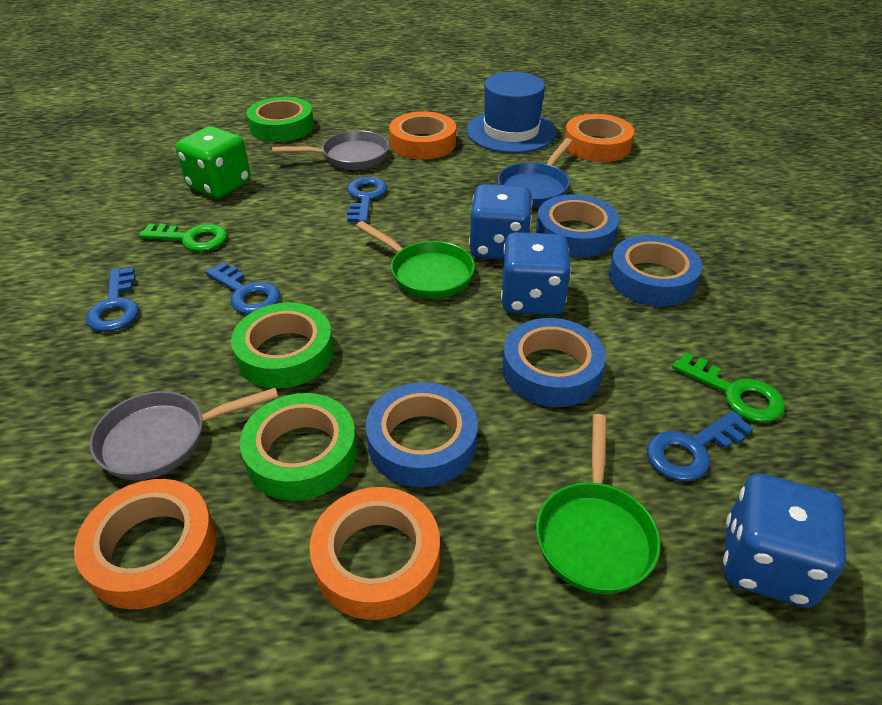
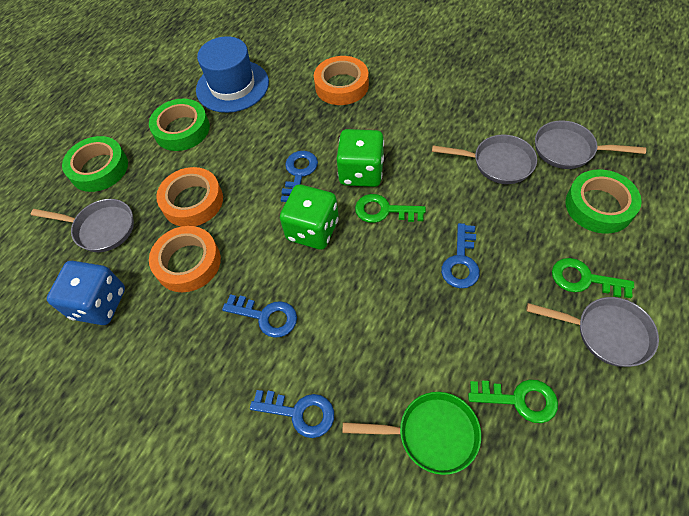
blue dice: [469,184,533,259] [501,232,571,315] [723,474,846,607] = 3 -> [47,261,125,325] = 1
blue pan: [498,138,573,206] = 1 -> none = 0
blue tape: [366,382,478,487] [502,318,606,407] [536,194,619,258] [609,235,702,306] = 4 -> none = 0
green dice: [176,126,251,198] = 1 -> [280,184,339,250] [337,129,384,187] = 2
green key: [139,224,227,251] [672,352,785,422] = 2 -> [355,194,426,223] [468,380,558,423] [552,258,634,298] = 3
green pan: [356,221,475,299] [536,414,661,594] = 2 -> [342,392,481,475] = 1
grey pan: [90,387,279,480] [272,130,389,170] = 2 -> [31,199,134,252] [432,135,537,184] [526,297,659,367] [535,120,646,169] = 4
orange tape: [74,479,216,609] [309,487,440,620] [389,112,456,160] [564,114,634,162] = 4 -> [149,226,221,292] [156,167,223,226] [314,56,369,105] = 3

